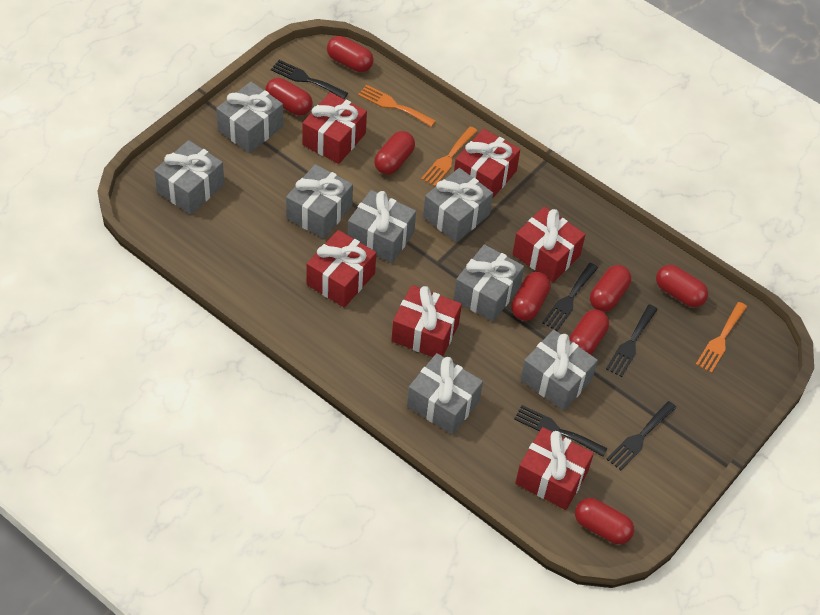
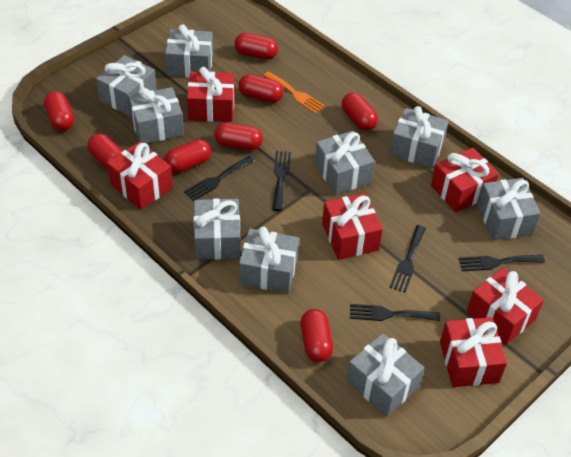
grey gift: [154,140,224,215] [216,82,283,153] [286,164,353,239] [348,190,416,263] [407,353,483,435] [423,168,493,242] [454,244,524,322] [520,330,598,411] = 8 -> [96,55,157,116] [129,87,184,143] [165,24,213,77] [194,198,240,260] [239,227,299,293] [315,131,375,195] [346,333,424,417] [389,106,449,168] [477,178,541,241] = 9
orange fork: [358,85,436,127] [421,126,477,186] [696,302,747,373] = 3 -> [263,71,325,114] = 1

